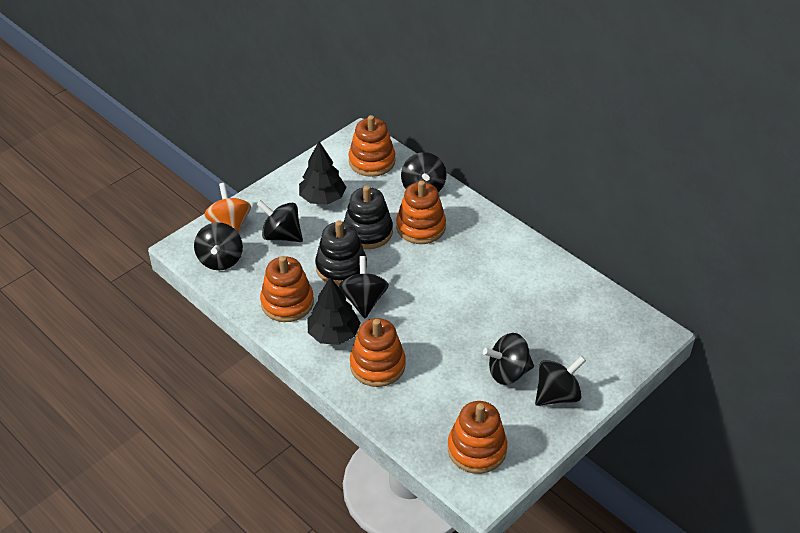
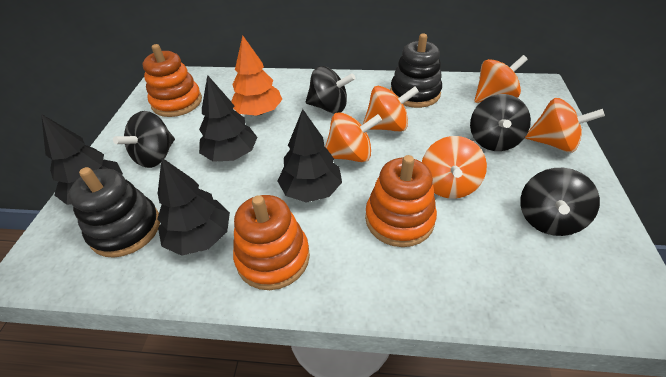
black spinning top: [194,222,243,270] [256,200,303,242] [339,256,389,318] [401,152,446,192] [483,333,534,385] [535,356,586,406] = 6 -> [113,111,175,168] [306,66,355,114] [470,94,531,151] [520,168,600,236] = 4
black tree: [299,142,346,205] [308,277,361,345] = 2 -> [41,114,123,205] [157,158,230,256] [199,75,257,162] [278,109,342,203] = 4
orange spinning top: [204,183,251,232] = 1 -> [325,112,382,162] [363,86,419,132] [422,136,487,199] [474,55,528,103] [525,98,605,152] = 5
orange stacking toy: [260,256,314,322] [349,115,395,177] [350,318,406,387] [396,180,446,244] [448,401,507,474] = 5 -> [143,44,202,117] [233,195,310,290] [365,155,437,247] = 3
orange tree: none = 0 -> [231,35,283,116] = 1

